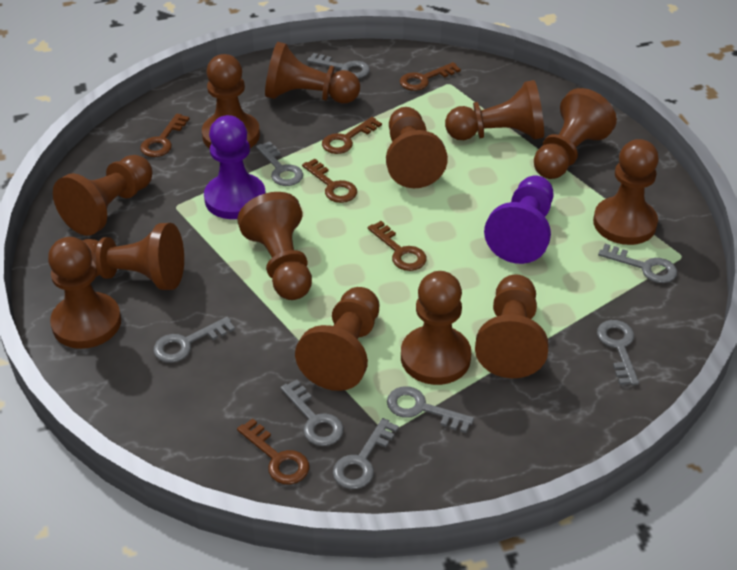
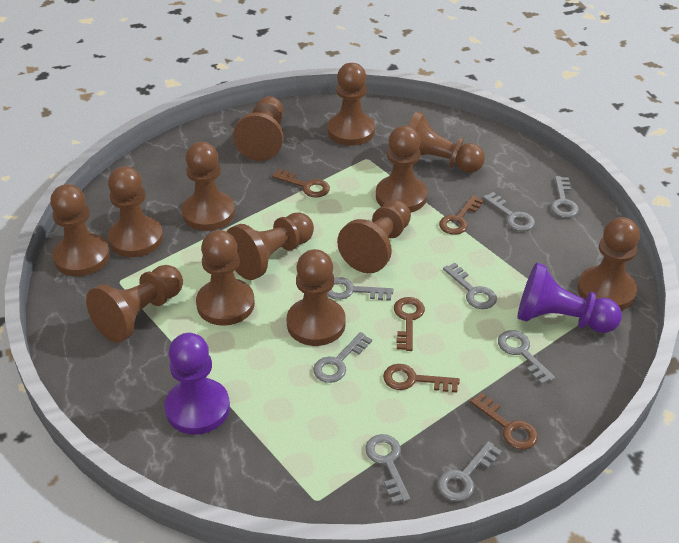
brown key: [140,114,189,157] [237,418,309,485] [302,159,357,203] [322,117,382,154] [367,221,427,271] [400,62,461,91] = 6 -> [272,169,330,198] [383,364,460,392] [394,297,425,351] [439,195,484,235] [470,393,538,450] = 5

